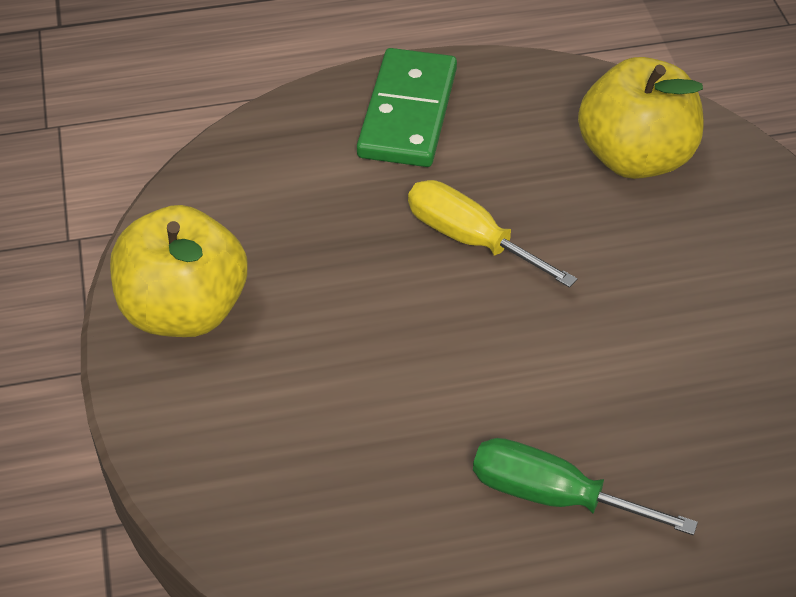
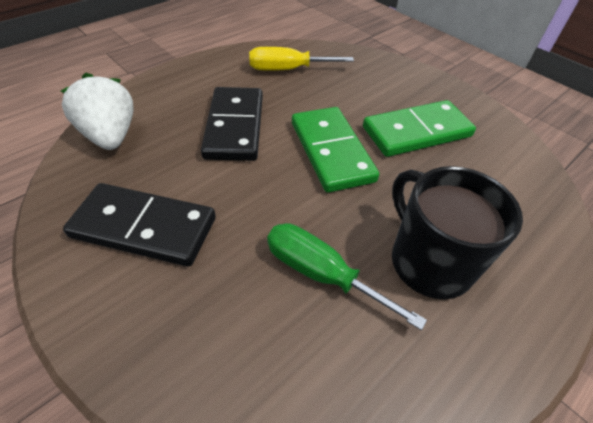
black domino: none = 0 -> [63,183,216,267] [201,87,263,161] = 2
black mug: none = 0 -> [392,166,523,299] = 1
green domino: [357,48,457,167] = 1 -> [292,107,379,193] [363,100,476,157] = 2
white strawberry: none = 0 -> [61,73,133,150] = 1
yellow apple: [110,205,248,337] [578,57,704,179] = 2 -> none = 0

